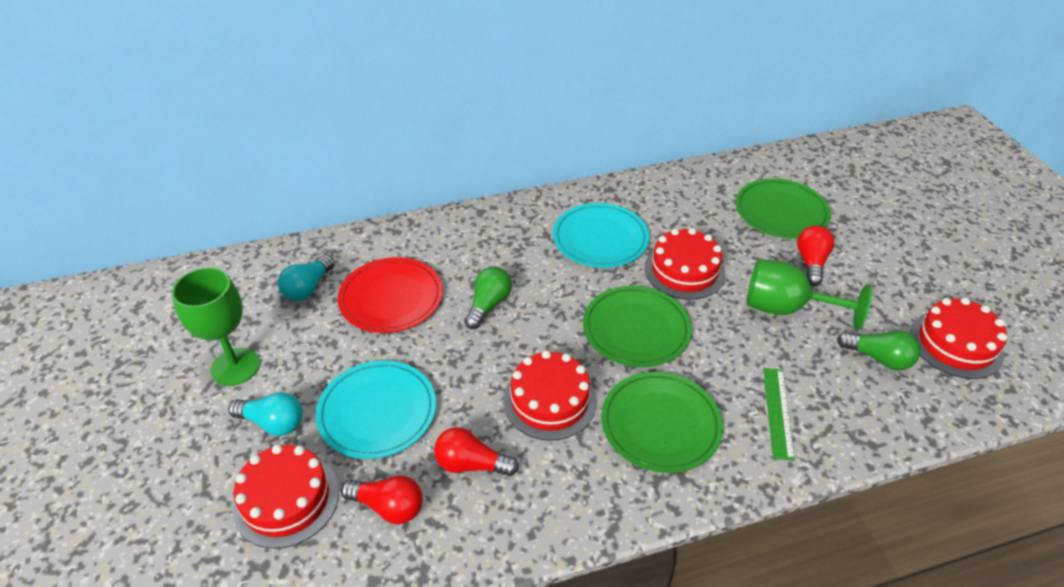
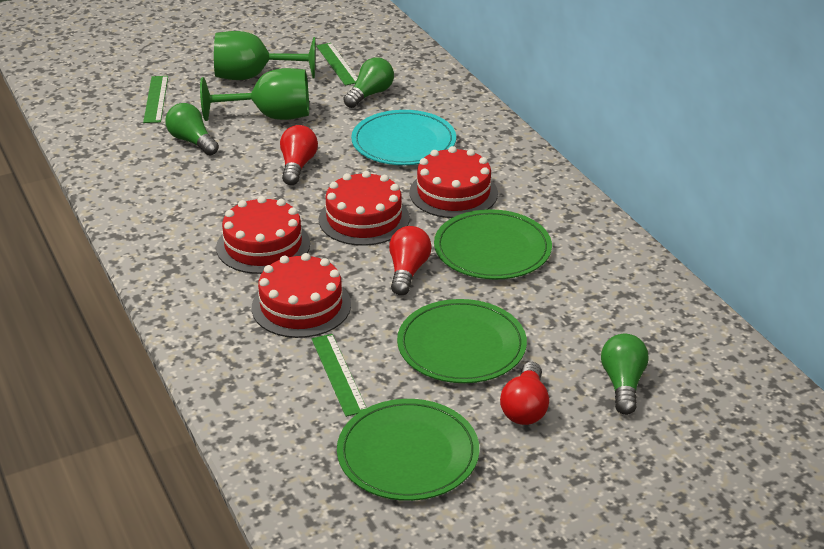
green light bulb: [464,267,512,329] [837,330,920,370] = 2 -> [165,103,219,156] [343,58,394,108] [601,334,649,415] = 3
green ruler: [763,368,795,461] = 1 -> [143,76,168,123] [312,334,367,417] [316,43,358,86] = 3
red plate: [338,257,443,333] = 1 -> none = 0
turquoise light bulb: [228,392,303,436] [278,255,335,301] = 2 -> none = 0
turquoise plate: [316,360,436,459] [553,203,649,268] = 2 -> [351,110,456,165] = 1

